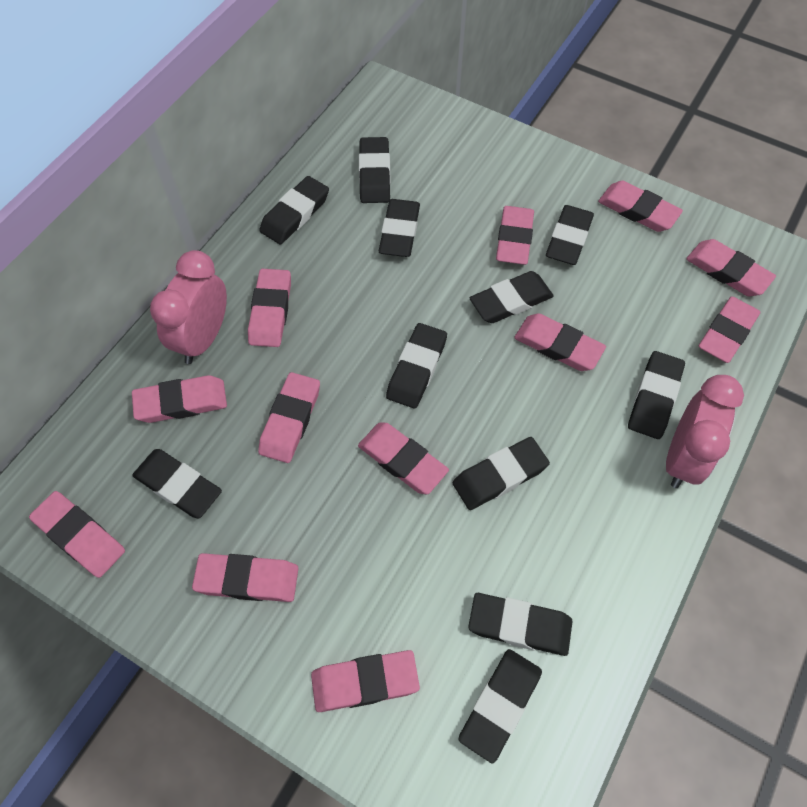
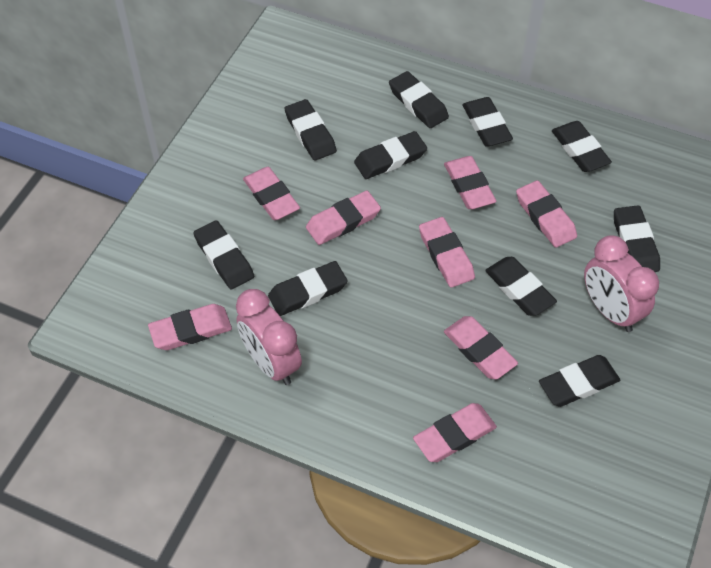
black eraser: [132,449,222,518] [259,176,329,244] [359,137,391,203] [379,199,420,257] [386,323,447,409] [453,437,550,510] [458,649,542,764] [468,593,573,656] [470,271,554,323] [546,205,594,265] [628,351,685,439] = 11 -> [193,220,254,290] [268,261,348,316] [284,99,337,161] [354,131,427,179] [389,71,449,128] [462,97,513,147] [485,257,557,316] [539,355,620,407] [552,121,612,172] [614,205,660,272] = 10
pink eraser: [29,491,125,578] [132,375,227,423] [192,553,299,602] [248,269,291,347] [258,372,320,463] [311,650,420,712] [358,423,449,494] [496,206,534,265] [514,314,606,371] [598,180,683,232] [686,239,776,296] [699,296,760,363] = 12 -> [148,304,232,350] [243,167,300,220] [306,191,381,245] [413,403,497,462] [419,217,475,288] [444,156,497,209] [444,316,518,379] [516,180,577,248] = 8

